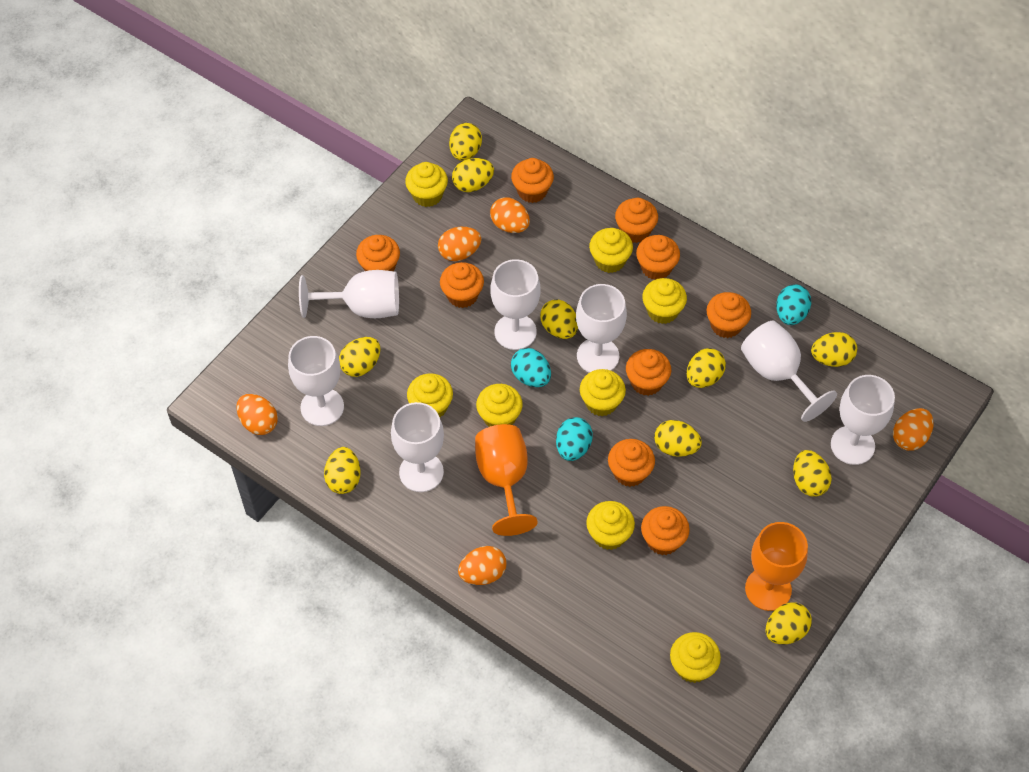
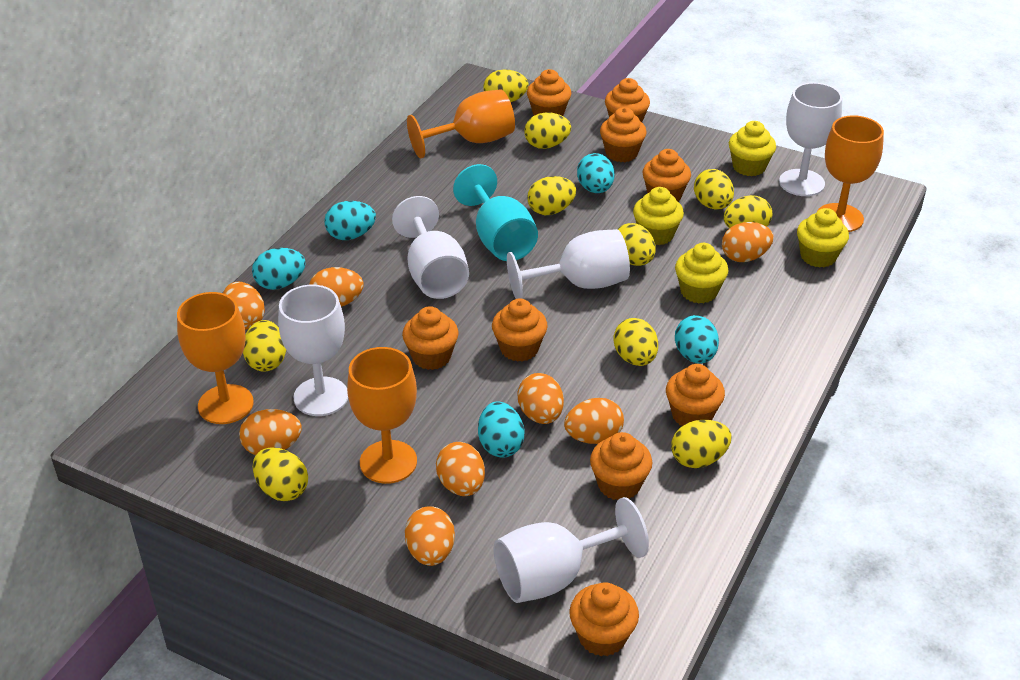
orange egg: [236,394,278,435] [438,227,482,261] [458,546,506,585] [490,197,530,233] [893,408,933,451] = 5 -> [223,282,265,330] [239,409,302,455] [309,267,364,307] [405,506,455,566] [436,442,485,496] [517,373,564,424] [564,398,624,444] [722,222,774,262] = 8
orange goblet: [475,424,538,536] [745,522,808,611] = 2 -> [177,292,254,424] [347,347,417,484] [407,90,515,158] [818,115,884,232] = 4
turquoise egg: [511,348,551,387] [556,417,593,461] [776,285,811,325] = 3 -> [252,248,306,290] [324,201,376,240] [478,401,525,458] [577,153,615,193] [675,315,719,364] = 5
turquoise goblet: none = 0 -> [453,164,538,261] = 1
white goblet: [288,336,344,426] [299,270,399,318] [391,402,444,492] [491,259,540,350] [576,284,627,373] [741,321,837,422] [831,375,895,465] = 7 -> [278,285,348,416] [392,196,469,299] [494,497,649,603] [507,229,630,299] [779,82,842,196] = 5
yellow cupcake: [405,162,448,207] [407,373,453,418] [476,384,523,427] [580,369,626,416] [586,501,635,550] [589,228,633,273] [642,278,687,324] [670,632,721,683] = 8 -> [633,187,684,245] [675,243,728,303] [729,121,776,176] [797,208,849,268] = 4

